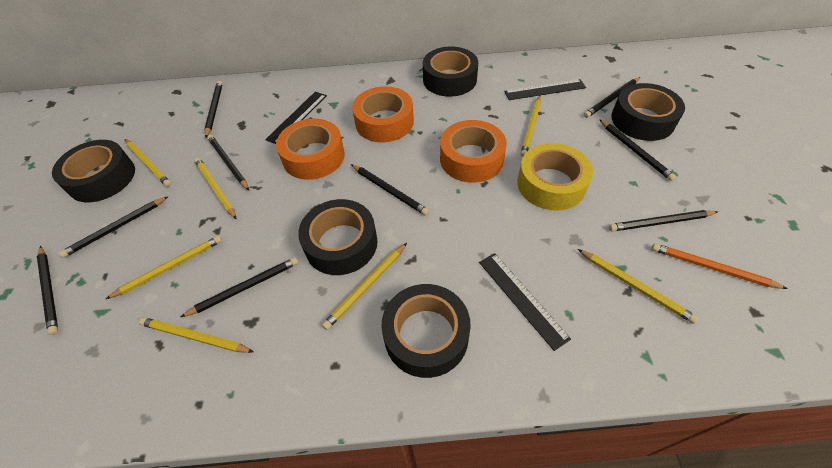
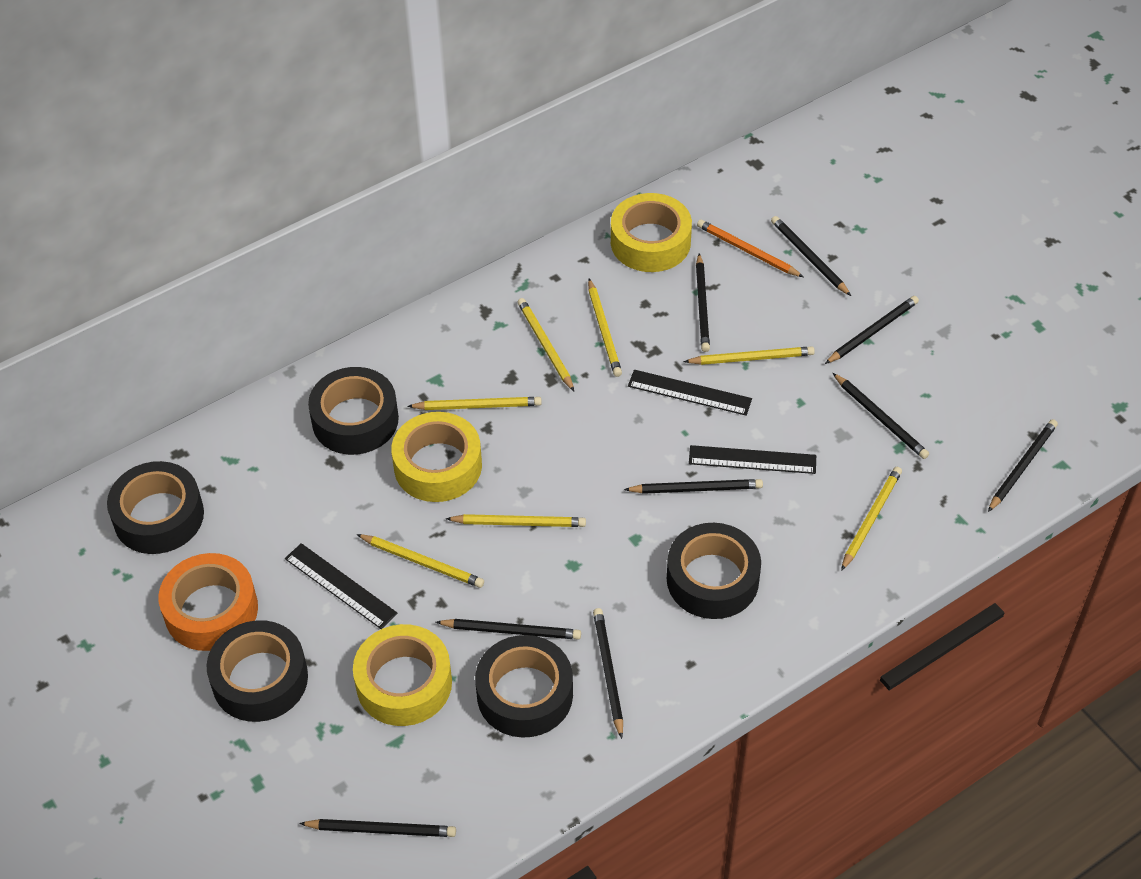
orange tape: [276,119,345,180] [352,86,414,142] [440,120,507,183] = 3 -> [158,553,258,651] = 1
yellow tape: [517,143,593,211] = 1 -> [353,624,452,726] [391,412,482,502] [611,193,692,272] = 3

